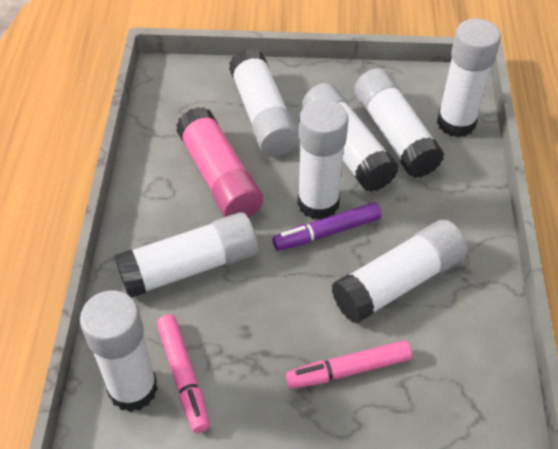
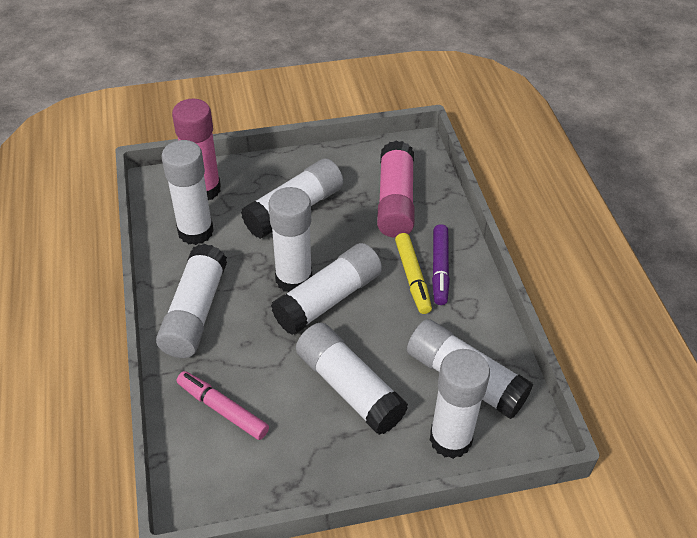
pink glue stick: [176,107,263,218] = 1 -> [172,99,221,200] [377,141,414,238] = 2
pink marker: [157,315,210,433] [286,340,412,389] = 2 -> [177,371,269,440] = 1
yellow marker: none = 0 -> [395,233,432,314] = 1

